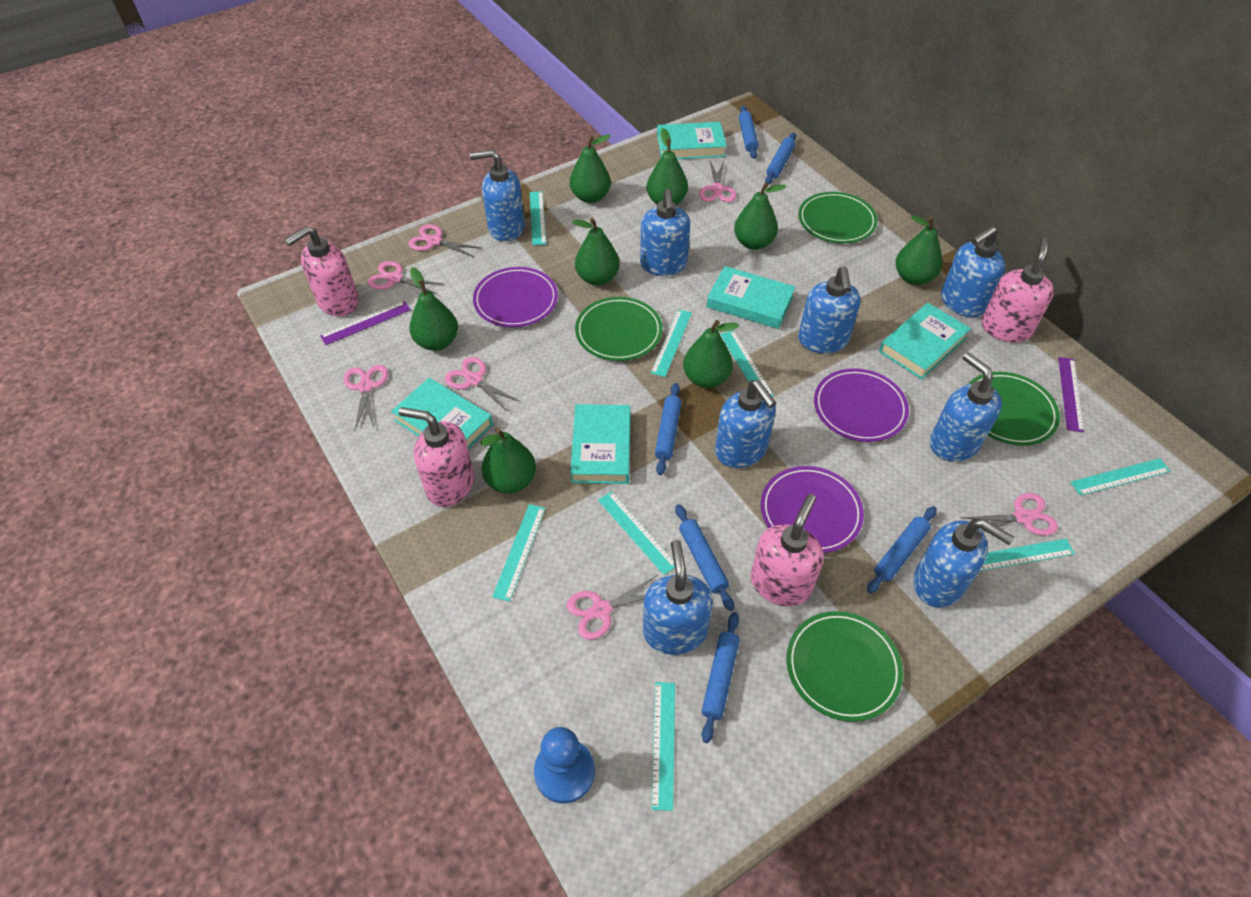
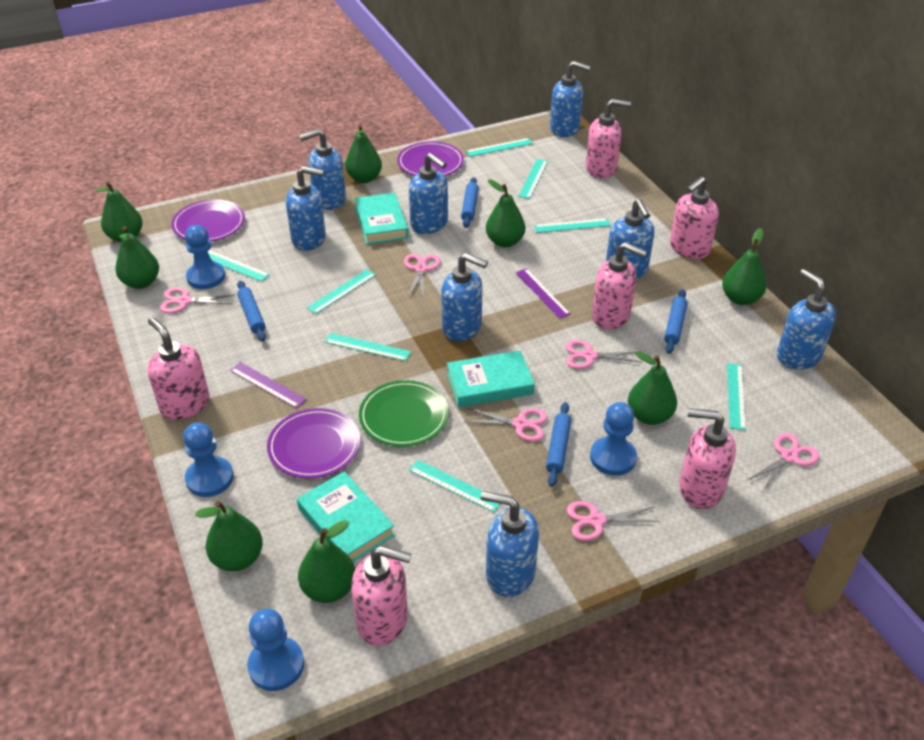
blue pawn: [534,727,595,804] = 1 -> [183,422,234,497] [185,225,225,289] [247,609,304,691] [590,402,637,476] = 4
blue rolling pin: [655,383,682,475] [675,504,734,611] [702,612,740,743] [739,105,758,159] [765,133,796,184] [867,506,937,593] = 6 -> [237,280,266,341] [461,177,479,228] [546,402,571,487] [664,289,688,354] = 4
green plate: [575,297,663,361] [787,611,903,722] [798,192,878,243] [969,372,1060,446] = 4 -> [359,380,449,446] = 1
pink scissors: [343,365,388,430] [368,261,445,295] [408,224,481,258] [445,357,521,412] [567,575,657,640] [699,161,736,202] [961,493,1058,536] = 7 -> [160,288,235,314] [404,254,441,297] [464,408,548,442] [566,340,643,369] [567,501,660,541] [748,433,819,491] = 6
pink soap dispenser: [285,226,359,316] [399,407,474,507] [751,494,824,606] [981,237,1054,343] = 4 -> [148,317,210,420] [351,545,411,646] [586,99,631,179] [592,242,647,330] [670,177,719,259] [679,408,736,509] = 6
turquoise book: [391,378,493,449] [570,404,631,484] [657,122,727,159] [707,266,795,329] [879,303,971,379] = 5 -> [297,471,395,562] [355,193,408,244] [447,350,535,407] = 3

